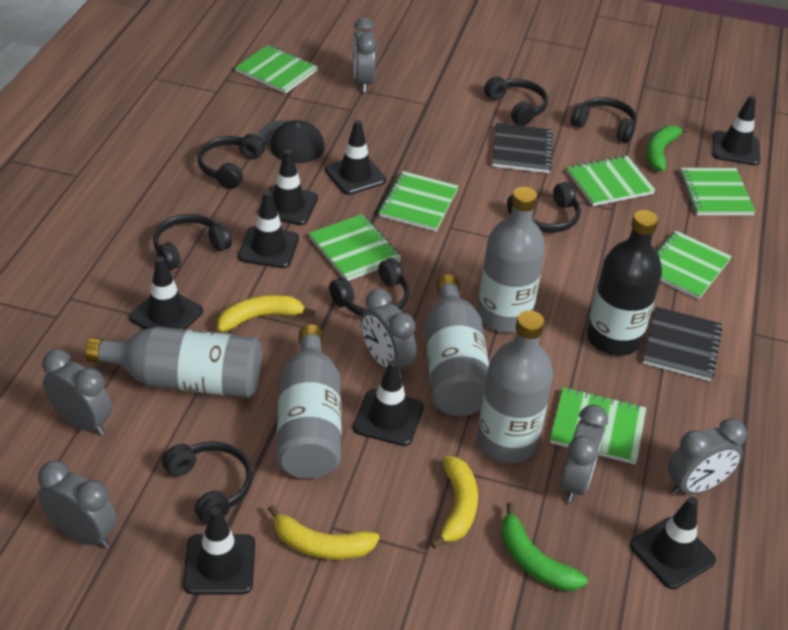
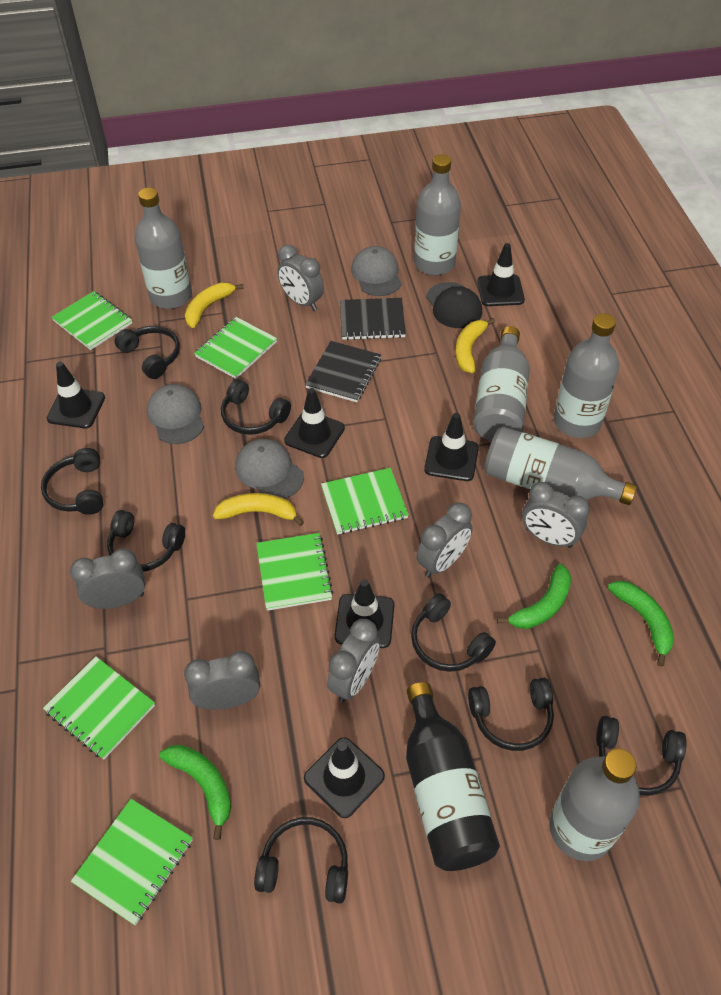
black headphones: [153,214,232,271] [162,441,253,524] [197,134,265,189] [329,258,410,316] [484,76,548,126] [507,182,581,233] [571,97,637,143] = 7 -> [41,448,103,515] [107,510,185,572] [115,326,180,379] [221,379,291,435] [254,817,348,904] [411,593,496,672] [468,678,554,751] [596,716,687,796] = 8
black traffic cone: [129,256,203,330] [183,507,255,594] [238,191,299,268] [258,149,318,225] [325,120,386,195] [353,360,424,446] [630,497,716,589] [712,95,760,165] = 8 -> [47,362,105,428] [284,388,345,458] [304,737,385,818] [335,579,394,648] [424,413,479,481] [477,243,525,306] = 6
green banana: [501,502,588,591] [646,125,690,171] = 2 -> [159,745,231,840] [497,564,571,629] [608,581,674,667] = 3
green notebook: [235,45,318,94] [309,214,402,281] [379,171,458,232] [550,387,646,464] [567,155,655,206] [657,231,732,299] [680,168,756,215] = 7 -> [43,656,155,760] [51,291,132,350] [71,799,193,925] [194,317,277,379] [256,533,333,611] [321,468,409,535] = 6
grey bottle: [85,327,262,398] [276,324,341,479] [425,274,489,416] [477,187,545,332] [477,310,553,463] = 5 -> [135,188,192,309] [414,155,461,275] [473,326,530,441] [484,426,637,505] [549,749,640,861] [554,313,619,438] = 6
grey cap: none = 0 -> [147,384,204,444] [236,439,304,499] [351,246,402,296] = 3

